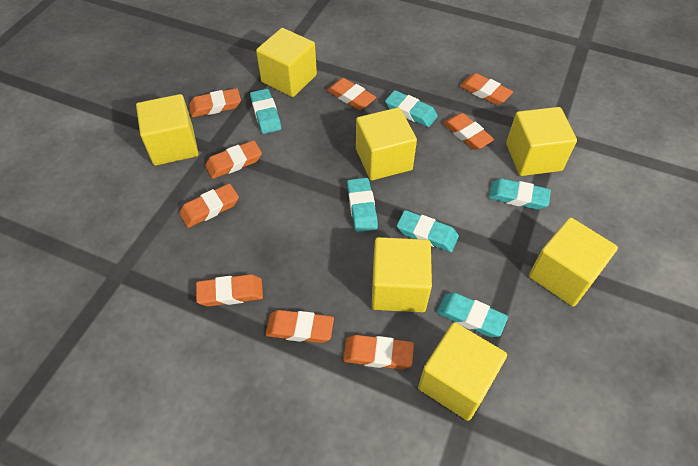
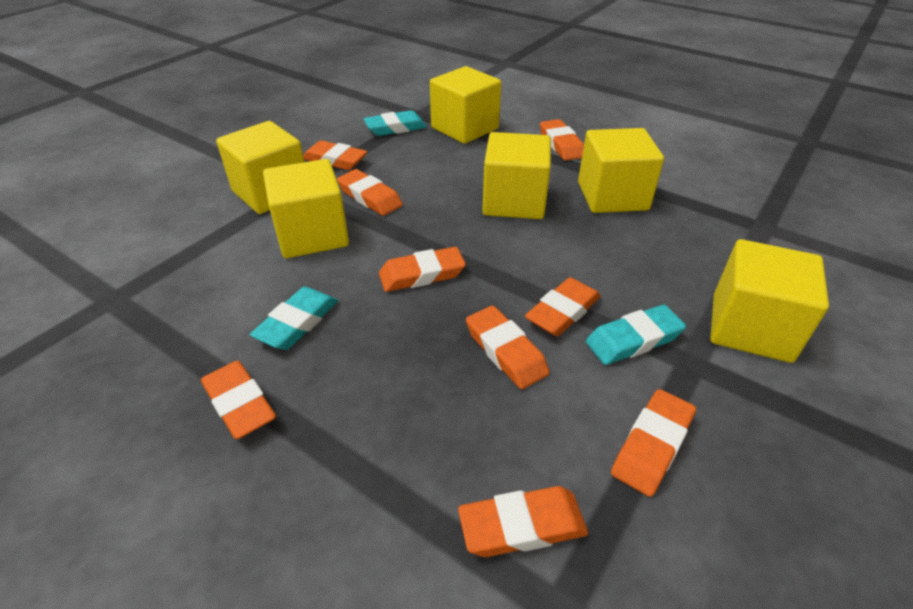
turquoise eraser: [250,89,281,134] [347,178,378,232] [385,90,438,127] [397,210,459,252] [437,293,508,337] [489,179,551,210] = 6 -> [250,287,338,350] [364,110,427,136] [586,305,686,365] = 3
yellow cube: [136,94,199,166] [256,28,317,97] [356,107,417,181] [372,237,432,312] [418,322,507,421] [506,107,577,176] [529,217,618,307] = 7 -> [216,121,304,214] [263,159,349,258] [430,66,501,144] [482,132,551,219] [578,128,664,213] [710,239,829,363] = 6

